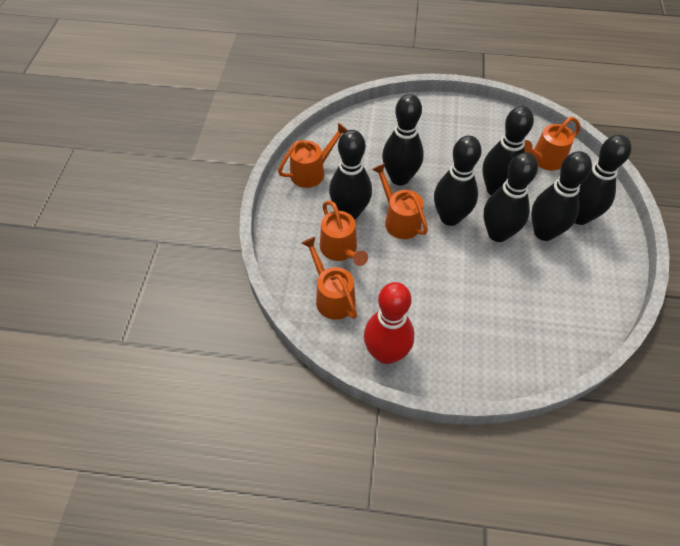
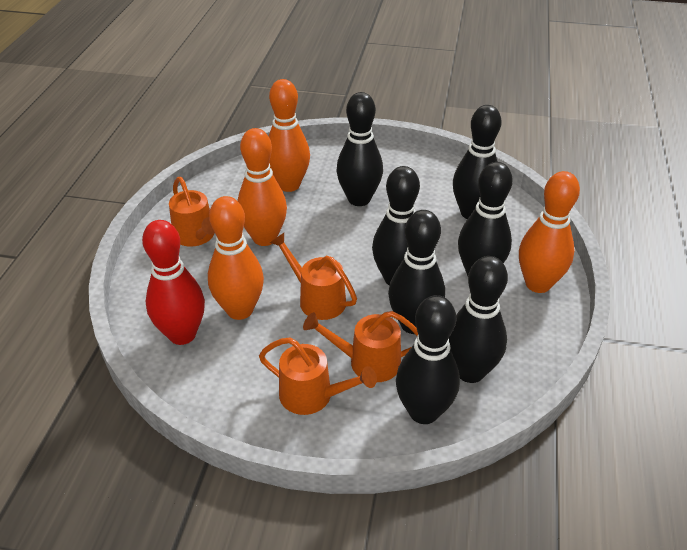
orange bowling pin: none = 0 -> [208,196,264,320] [237,128,287,246] [269,79,310,192] [519,171,580,293] = 4
orange watering can: [278,123,348,188] [302,237,357,320] [320,201,368,266] [372,163,428,239] [524,117,580,171] = 5 -> [169,177,215,246] [259,337,377,415] [270,233,357,320] [303,311,418,382] = 4

